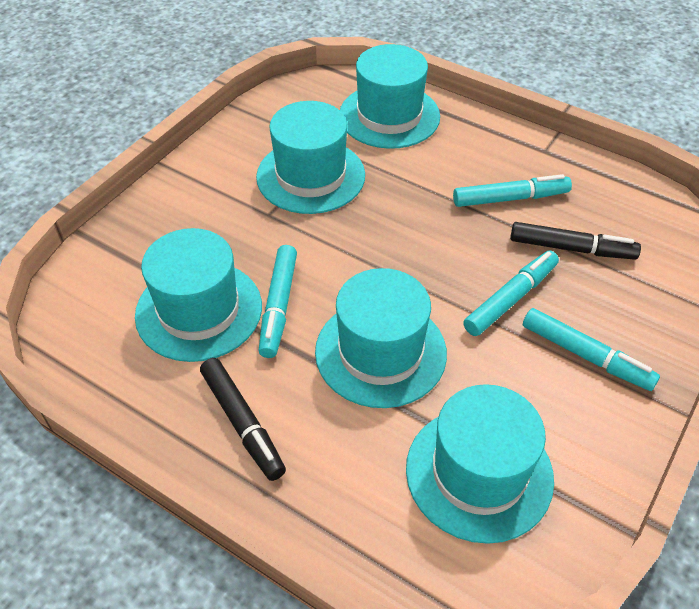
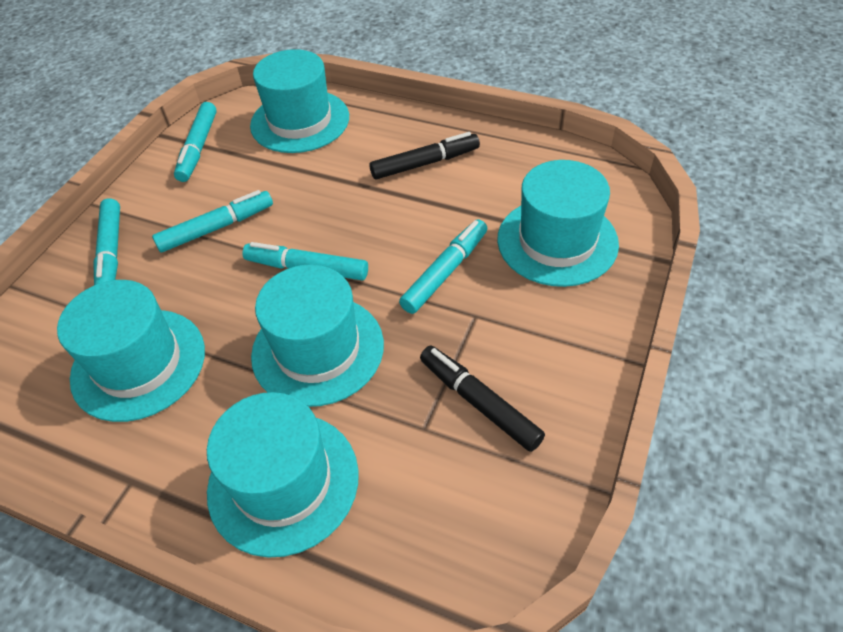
turquoise marker: [259,245,297,358] [453,174,572,207] [463,251,559,336] [523,308,660,391] = 4 -> [93,198,120,285] [152,190,273,252] [174,102,217,182] [242,242,368,281] [399,219,487,314] = 5

